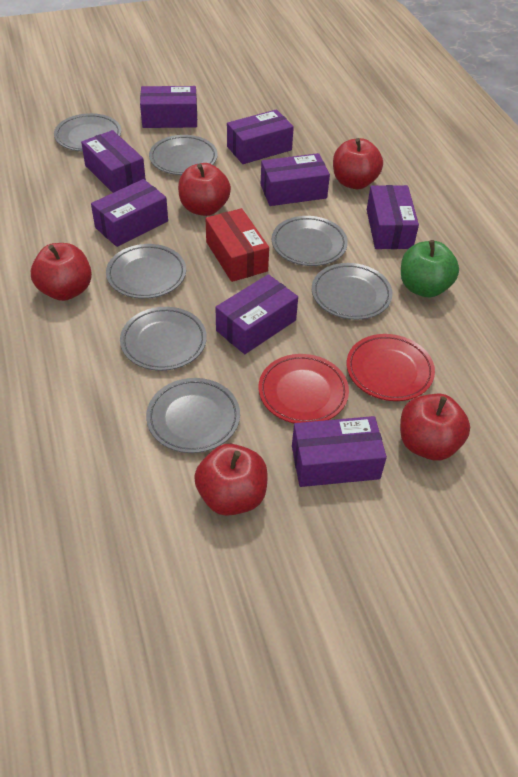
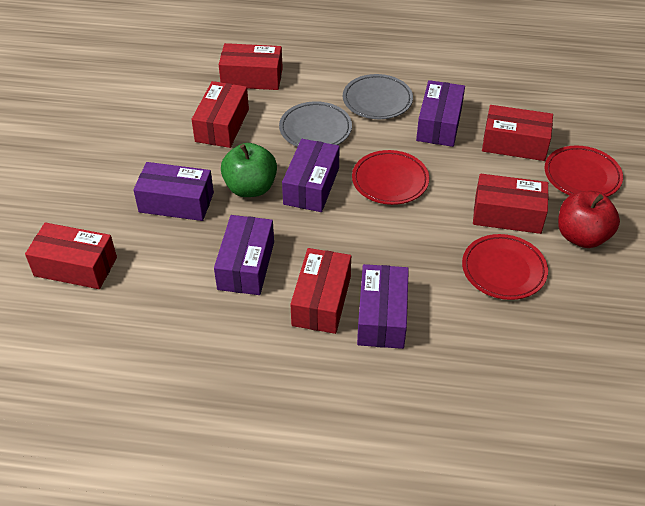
grey plate: [54,113,121,152] [106,244,186,299] [120,307,207,371] [146,378,240,453] [149,135,217,175] [272,216,348,266] [312,263,392,320] = 7 -> [279,101,352,147] [343,74,413,119] = 2
purple box: [81,130,146,193] [91,179,168,247] [140,86,197,128] [215,274,298,354] [227,109,294,164] [261,153,330,206] [292,416,387,487] [367,185,419,249] = 8 -> [133,162,214,221] [214,215,274,295] [282,139,340,212] [357,264,409,349] [416,80,465,147] = 5
red apple: [31,243,92,301] [178,163,231,216] [194,444,268,516] [333,138,383,189] [400,394,470,461] = 5 -> [558,191,620,248] = 1
red box: [205,208,269,282] = 1 -> [25,222,117,289] [191,81,249,148] [219,43,283,90] [290,248,351,334] [473,174,549,234] [482,105,553,161] = 6
red plate: [258,354,349,423] [347,334,435,401] = 2 -> [352,150,429,205] [462,234,548,300] [545,146,623,197] = 3

